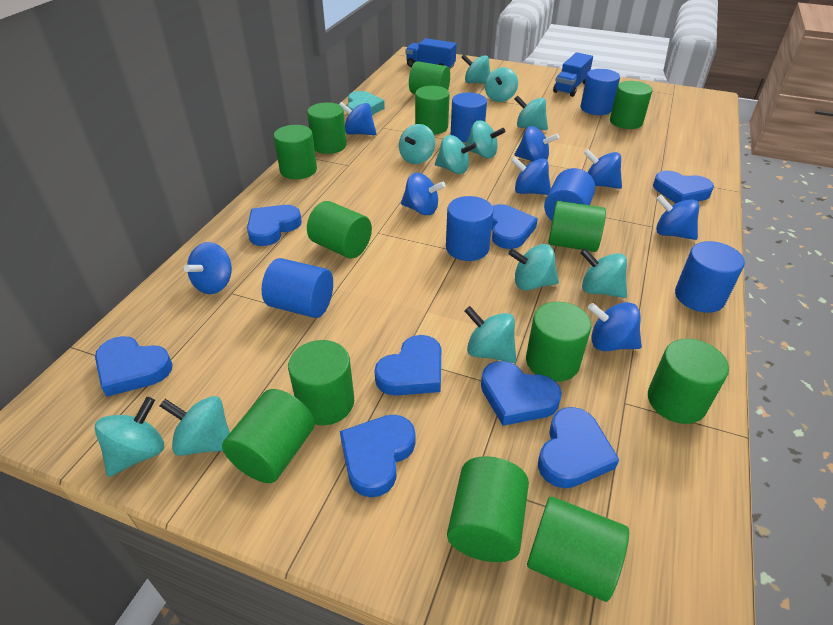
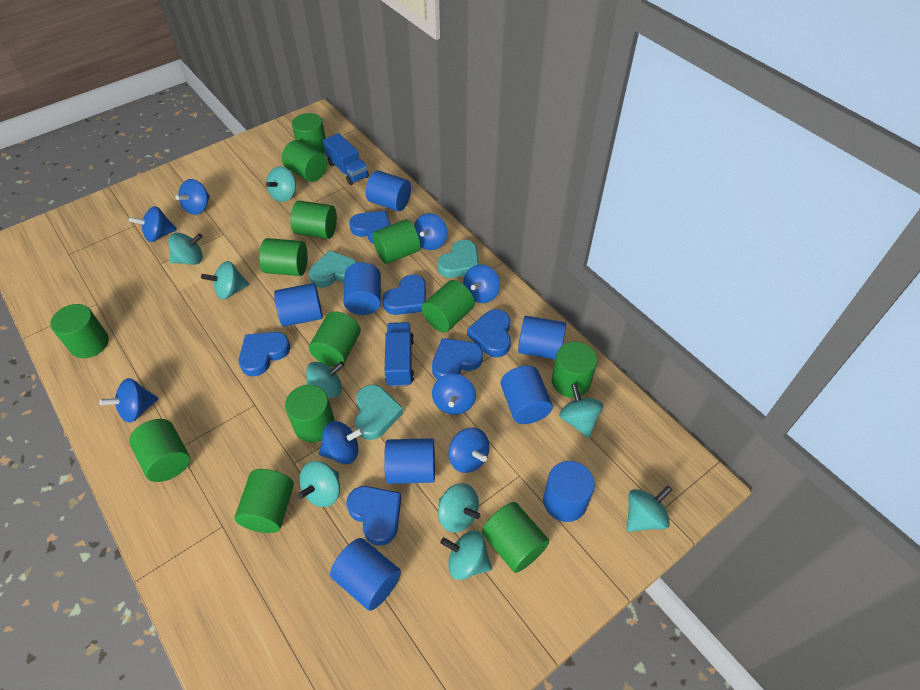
blue cylinder: [262,258,333,318] [446,196,493,261] [451,92,487,142] [544,168,595,221] [580,69,620,115] [675,241,745,313] = 6 -> [274,283,323,327] [330,538,401,611] [344,262,381,315] [366,171,411,211] [384,438,435,484] [501,365,553,424] [518,316,566,360] [543,461,595,522] = 8
blue heart: [95,336,173,397] [247,205,302,246] [340,415,415,497] [374,335,441,396] [481,361,562,426] [491,204,538,249] [538,407,620,488] [653,171,714,203] = 8 -> [239,332,290,377] [346,486,402,546] [349,211,390,244] [382,275,426,315] [432,338,483,380] [467,309,511,357] = 6
turquoise heart: [347,91,385,116] = 1 -> [309,250,357,288] [355,385,404,440] [438,240,479,278] = 3
turquoise spinning top: [95,397,164,477] [160,396,230,456] [399,124,435,164] [435,135,477,174] [461,55,490,84] [465,120,505,158] [465,306,516,363] [485,67,518,102] [509,244,559,291] [514,95,548,130] [580,248,627,298] = 11 -> [168,233,203,265] [201,261,250,300] [266,167,296,202] [298,461,340,507] [306,361,345,398] [438,483,480,533] [440,531,492,580] [559,383,603,438] [627,485,672,532] = 9

